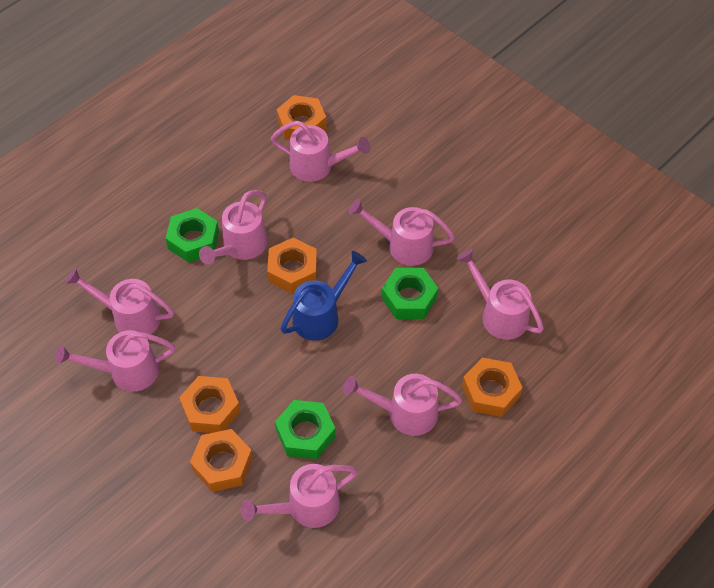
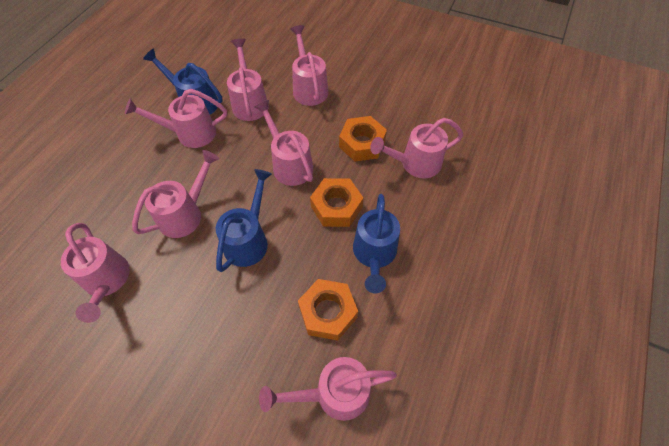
blue watering can: [281,251,367,341] = 1 -> [143,48,223,115] [216,169,272,272] [353,194,400,293] = 3
green nut: [165,208,219,263] [275,400,336,459] [382,268,438,319] = 3 -> none = 0
orange nut: [179,376,240,433] [190,429,253,492] [267,237,317,294] [277,95,327,140] [462,358,523,417] = 5 -> [298,279,358,341] [310,178,363,227] [339,116,387,162] = 3

